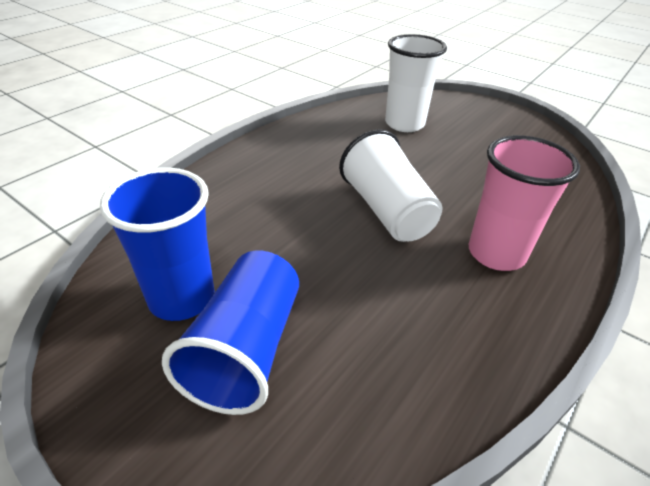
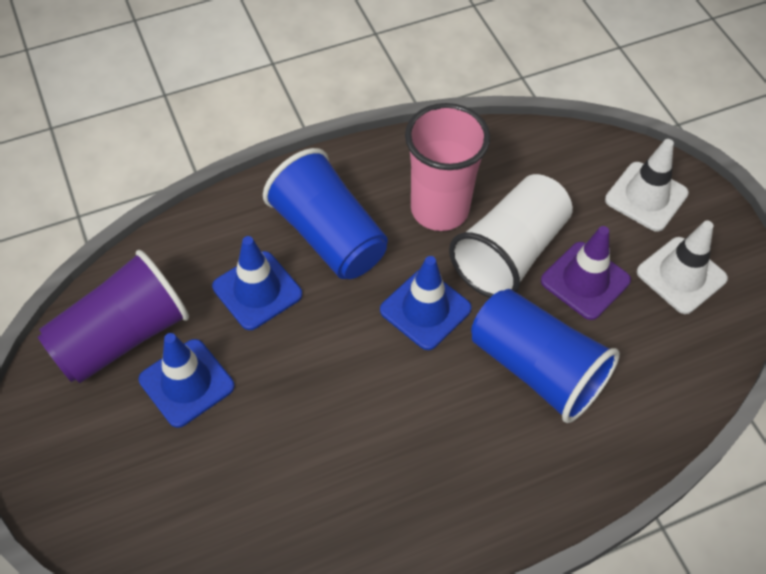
blue traffic cone: none = 0 -> [139,333,234,428] [212,236,302,330] [380,256,472,350] = 3
purple cup: none = 0 -> [38,250,189,383] = 1
purple traffic cone: none = 0 -> [541,226,631,320] = 1
white cup: [339,129,443,242] [385,34,447,132] = 2 -> [449,174,573,298] = 1
white traffic cone: none = 0 -> [605,139,689,232] [637,221,728,314] = 2

